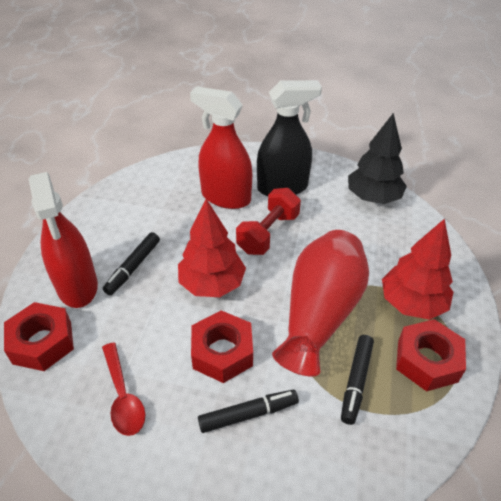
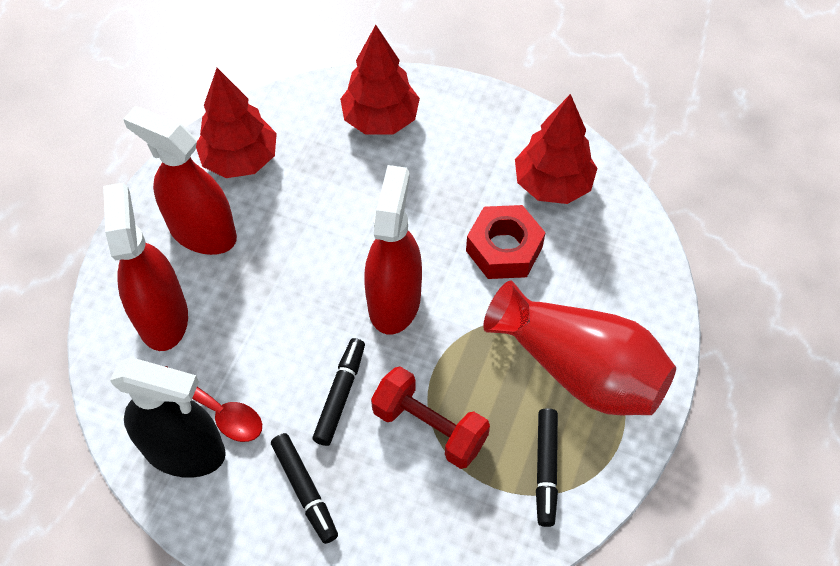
black tree: [348,113,407,204] = 1 -> none = 0
red nut: [4,302,74,371] [191,310,253,383] [396,319,466,391] = 3 -> [466,205,546,279] = 1
red spray bottle: [29,172,98,308] [190,86,252,209] = 2 -> [103,183,188,351] [123,106,237,255] [364,165,422,334] = 3
red tree: [178,199,246,297] [382,218,454,320] = 2 -> [196,68,277,178] [340,25,420,135] [515,94,597,204] = 3

